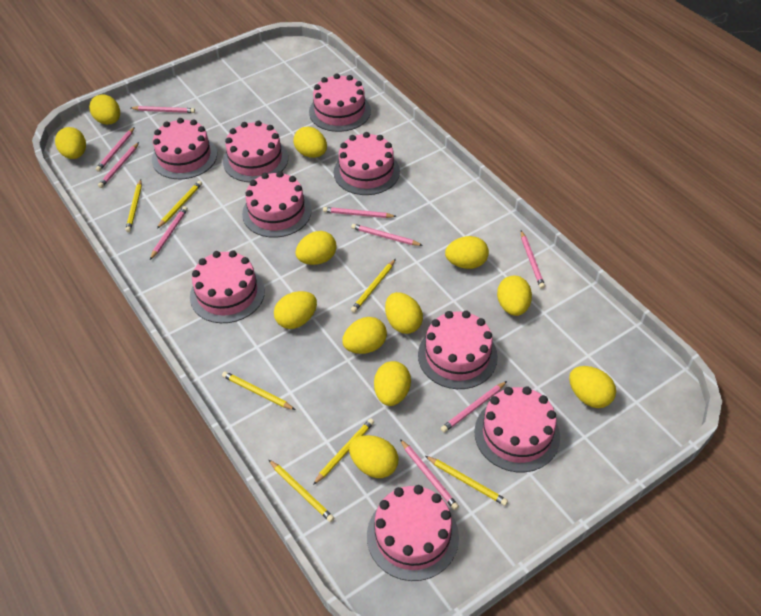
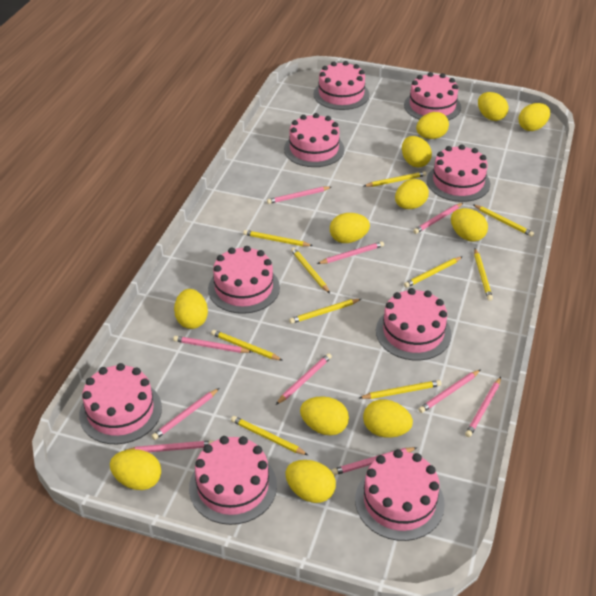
pink pencil: [96,127,135,172] [98,142,139,188] [131,106,195,113] [150,206,188,260] [323,207,397,218] [351,224,423,246] [400,439,459,510] [441,381,507,432] [521,231,545,289] = 9 -> [124,440,214,452] [152,388,219,440] [173,336,252,353] [267,187,331,204] [276,353,332,405] [317,241,384,264] [331,447,417,475] [413,203,463,234] [418,369,481,413] [465,377,501,437] = 10
yellow pencil: [125,179,142,232] [157,181,202,229] [222,371,295,410] [268,459,334,522] [313,418,374,485] [351,259,396,313] [425,456,508,506] = 7 -> [211,330,283,361] [231,416,308,455] [243,230,313,246] [289,299,361,324] [291,247,330,293] [359,380,441,399] [364,171,426,187] [404,256,463,288] [473,204,534,237] [474,249,493,301] = 10

